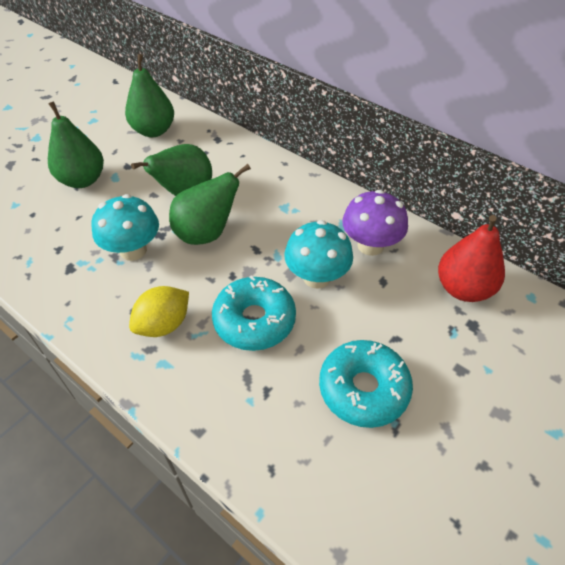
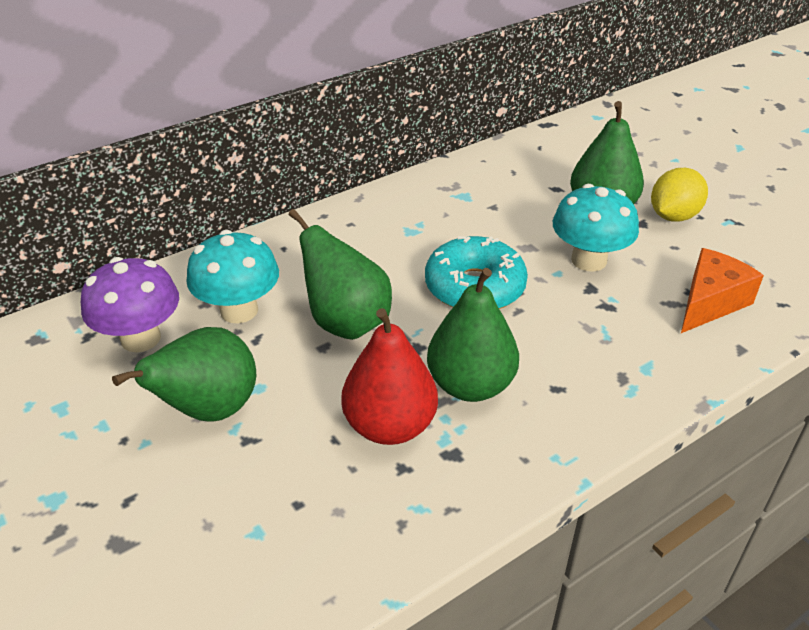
orange cheese: none = 0 -> [681,248,764,333] = 1
turquoise donut: [212,275,296,351] [319,340,413,428] = 2 -> [425,236,528,309] = 1

